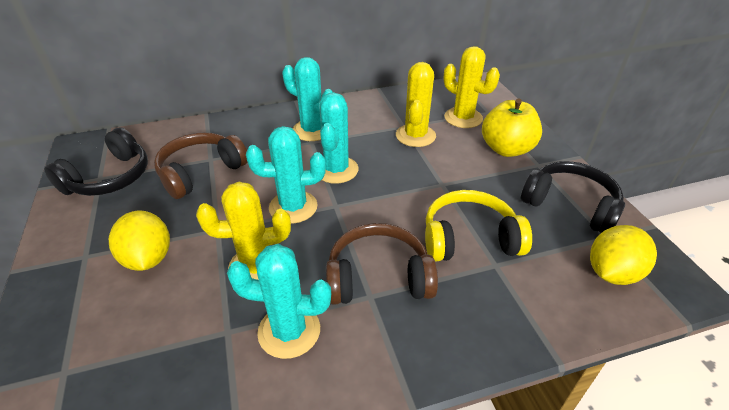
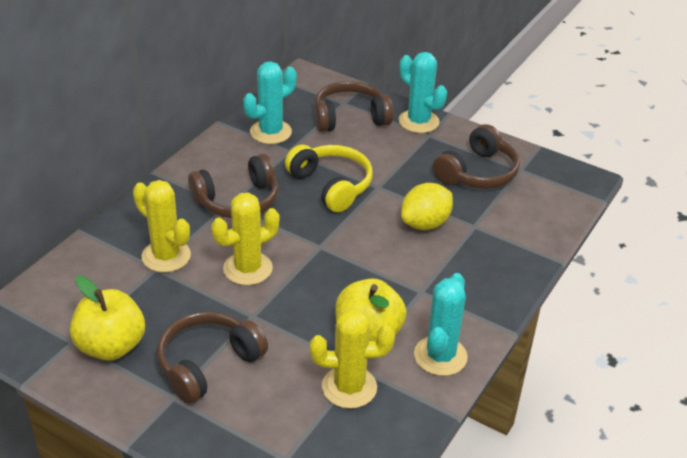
black headphones: [44,127,148,196] [521,161,625,233] = 2 -> none = 0
brown headphones: [154,132,247,199] [326,223,438,305] = 2 -> [157,311,268,404] [188,154,278,218] [314,81,393,132] [433,124,520,189] = 4
turquoise cactus: [227,244,331,359] [246,126,326,224] [282,57,333,141] [319,92,359,184] = 4 -> [243,61,296,144] [398,52,447,133] [414,273,468,376] = 3
yellow apple: [482,98,542,157] = 1 -> [70,276,145,361] [335,278,406,341] = 2
yellow lemon: [109,210,170,271] [590,225,657,285] = 2 -> [401,183,453,230] = 1

